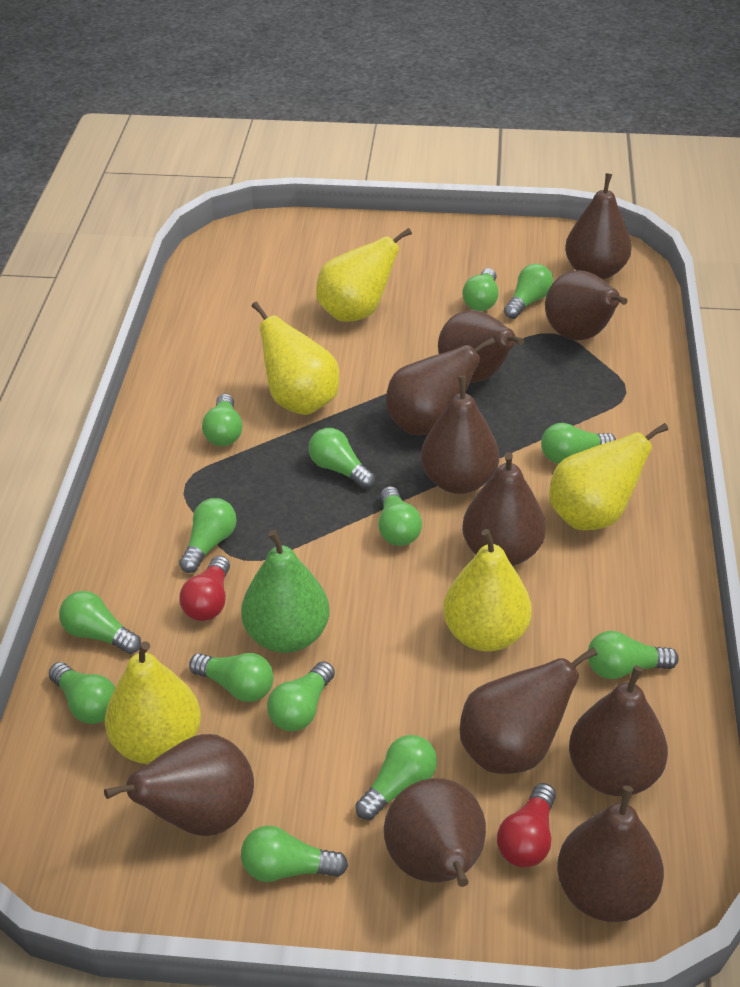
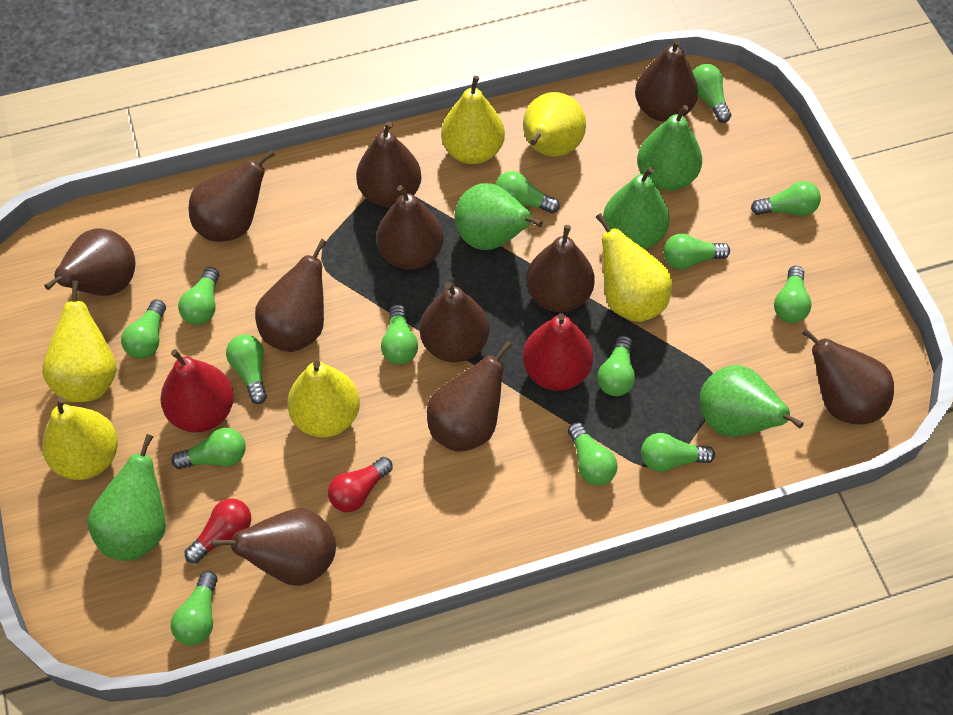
green pear: [241,530,329,653] = 1 -> [88,434,166,561] [454,183,543,250] [603,167,670,249] [637,105,702,191] [699,365,804,437] = 5
red pear: none = 0 -> [160,349,234,433] [523,313,593,391] = 2
yellow pear: [105,641,201,764] [252,302,339,415] [316,228,412,322] [443,529,532,651] [549,423,668,530] = 5 -> [42,281,117,402] [42,397,118,480] [287,361,360,438] [441,76,505,164] [523,92,586,157] [596,213,672,322] = 6

